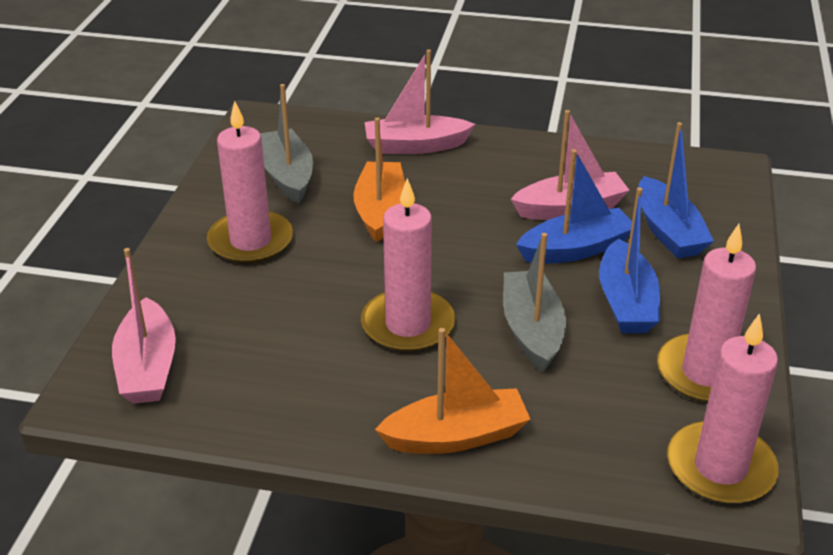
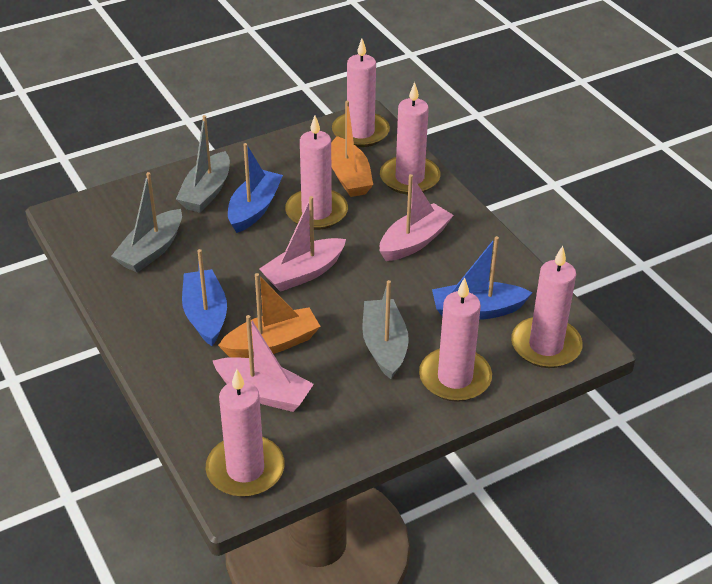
grey boat: [260,84,313,203] [503,233,566,372] = 2 -> [112,172,182,273] [176,115,230,213] [362,280,409,379] = 3
pink candle: [207,101,293,264] [361,178,455,352] [657,224,756,403] [667,313,779,504] = 4 -> [206,369,285,497] [285,116,348,230] [332,39,390,147] [380,82,441,194] [419,277,492,402] [511,246,583,368] = 6

